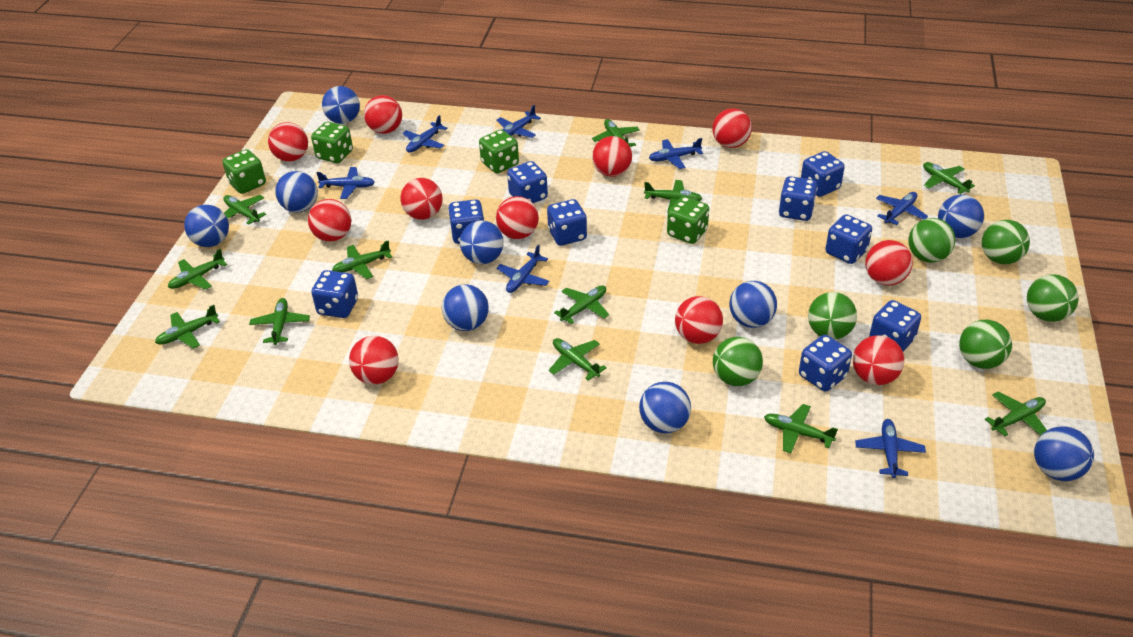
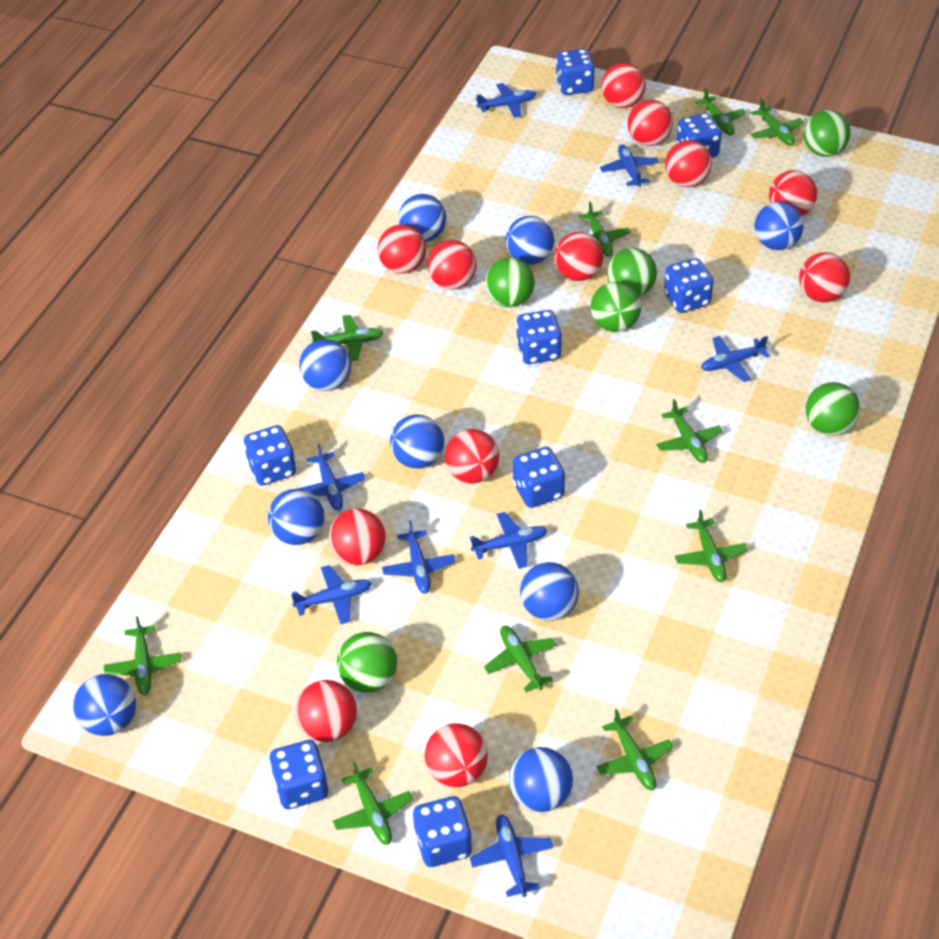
blue dice: [311,270,358,318] [448,199,484,244] [507,161,548,203] [547,199,587,246] [779,176,818,221] [799,335,852,392] [801,151,845,197] [825,214,872,264] [869,300,921,351] = 9 -> [244,425,296,486] [269,740,328,809] [413,796,472,867] [513,447,565,508] [516,310,562,364] [556,49,595,95] [664,258,714,313] [676,113,722,158] = 8
blue plane: [316,167,375,199] [402,115,448,153] [496,105,541,138] [497,245,550,293] [649,138,703,169] [855,419,926,478] [876,192,928,225] = 7 -> [291,565,372,624] [297,444,365,510] [382,521,456,594] [470,512,547,569] [470,814,553,897] [476,83,536,118] [600,144,659,187] [701,336,770,382] = 8
green dice: [222,149,266,194] [311,122,353,163] [479,130,519,173] [667,196,709,244] = 4 -> none = 0
green plane: [155,305,220,349] [168,249,227,290] [223,195,266,225] [249,298,310,345] [332,241,392,279] [549,338,607,380] [554,285,609,324] [592,119,640,147] [644,180,702,212] [764,404,838,453] [923,162,975,194] [985,391,1047,436] = 12 -> [104,616,181,695] [311,315,383,361] [333,762,413,845] [484,626,557,692] [578,202,631,257] [596,709,674,790] [656,399,723,463] [675,510,748,582] [695,87,746,135] [750,98,804,146] = 10
red ball: [268,122,308,162] [308,199,351,242] [349,336,399,385] [364,95,402,134] [401,178,442,220] [496,196,539,239] [592,136,632,177] [675,296,723,344] [712,108,752,148] [853,335,904,385] [865,240,913,286] = 11 -> [295,680,357,742] [329,508,386,565] [377,224,426,273] [425,723,488,787] [427,240,477,290] [445,429,499,483] [554,232,603,281] [601,63,646,108] [628,100,673,146] [665,140,712,187] [769,170,817,216] [799,252,850,302] = 12

